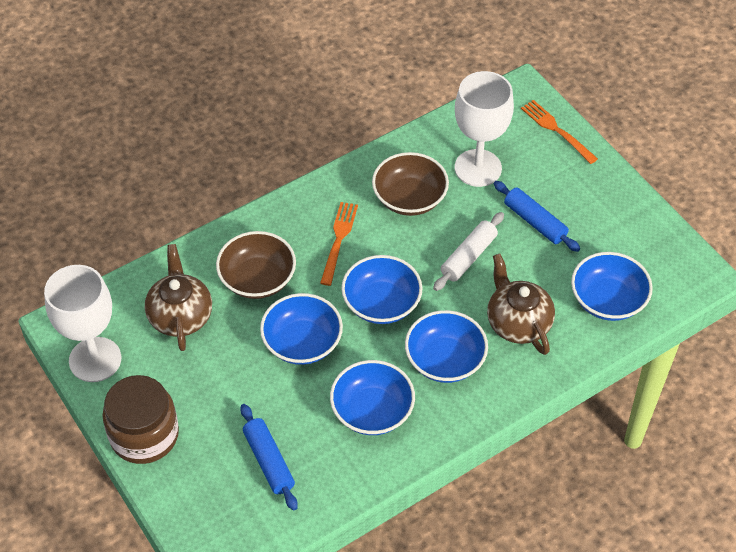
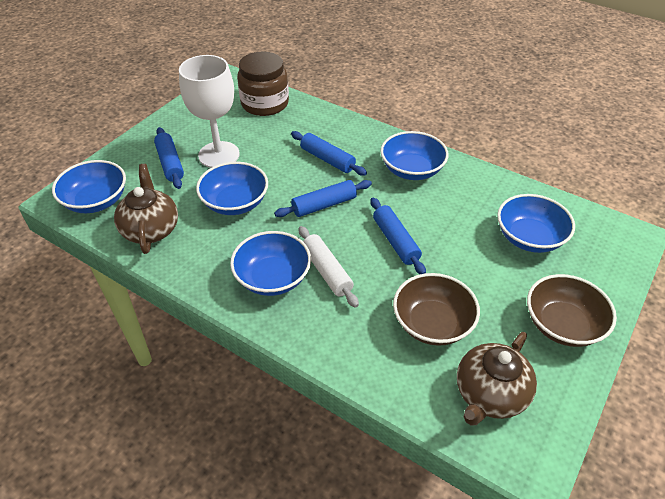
blue rolling pin: [240,404,298,511] [494,181,580,252] = 2 -> [154,127,184,189] [274,180,372,217] [291,131,367,176] [370,198,426,274] = 4
orange fork: [320,202,358,286] [521,100,598,164] = 2 -> none = 0
white goblet: [44,265,121,382] [455,71,514,187] = 2 -> [179,55,240,168] = 1

